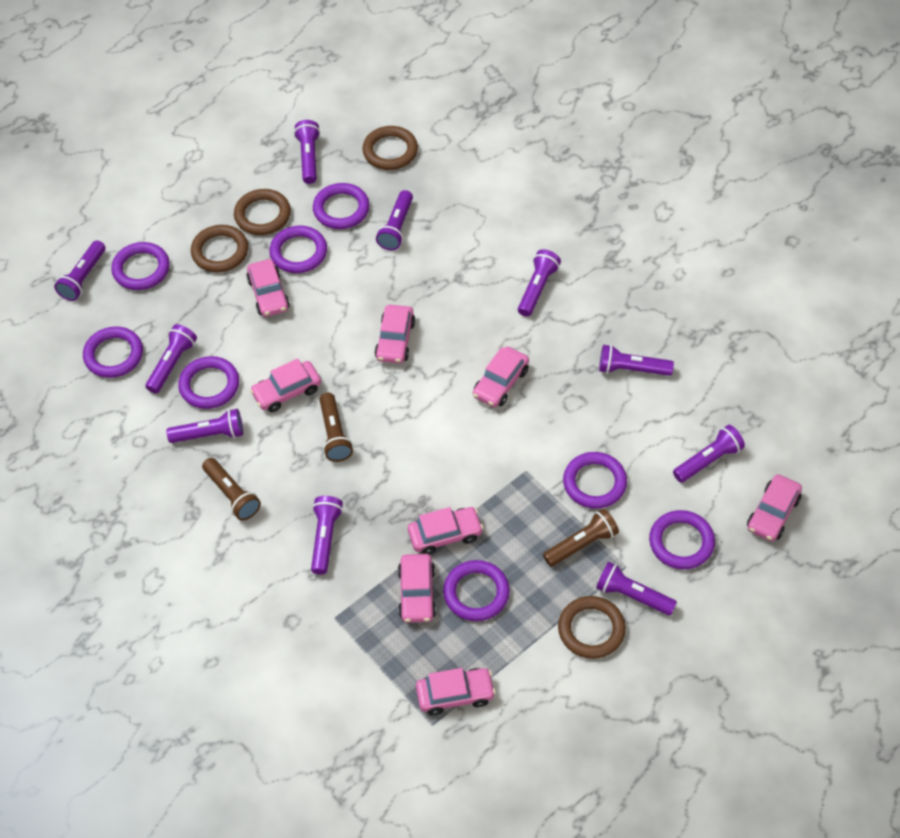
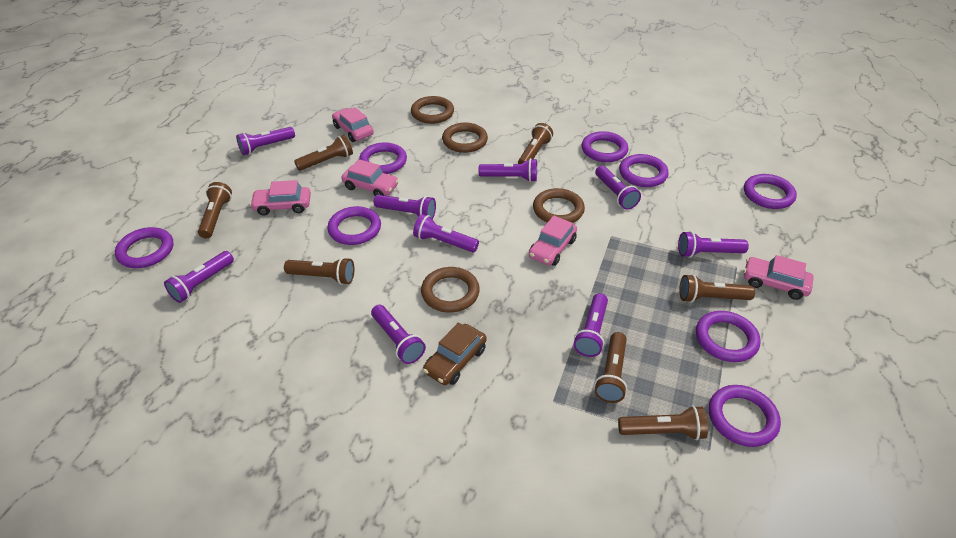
brown car: none = 0 -> [423,323,487,385] = 1
brown flashlight: [202,458,261,521] [319,392,353,462] [543,509,619,567] = 3 -> [198,182,232,239] [284,257,354,285] [294,135,353,171] [518,123,553,164] [595,332,627,403] [618,406,708,440] [679,274,755,303] = 7
pink car: [247,259,290,317] [250,359,321,412] [375,305,415,364] [398,554,436,623] [408,507,483,555] [416,668,496,716] [473,347,529,407] [747,474,802,541] = 8 -> [250,180,311,216] [332,107,374,142] [341,159,399,196] [529,216,577,266] [744,255,814,300] = 5
purple flashlight: [54,240,105,301] [145,324,197,394] [166,409,243,443] [294,120,320,184] [311,496,343,575] [376,190,413,250] [518,249,561,317] [596,562,677,616] [599,345,674,376] [673,425,745,483] = 10 -> [164,251,234,303] [236,127,295,155] [371,305,426,364] [374,195,436,219] [413,214,479,252] [479,158,537,182] [574,293,608,357] [595,166,641,210] [678,231,749,258] = 9

